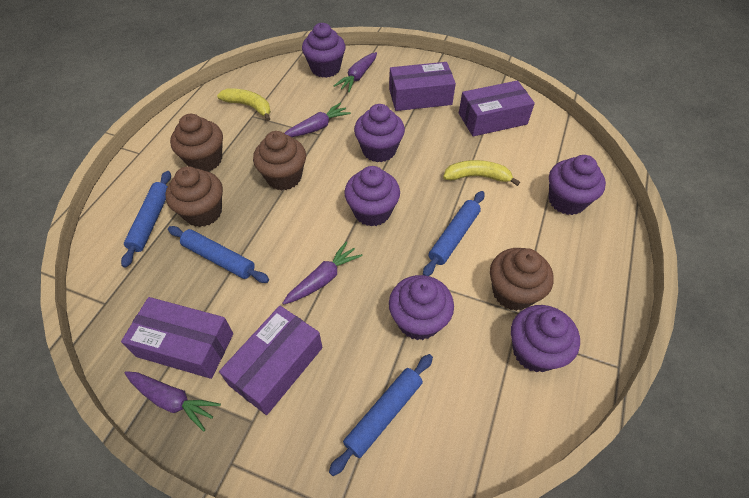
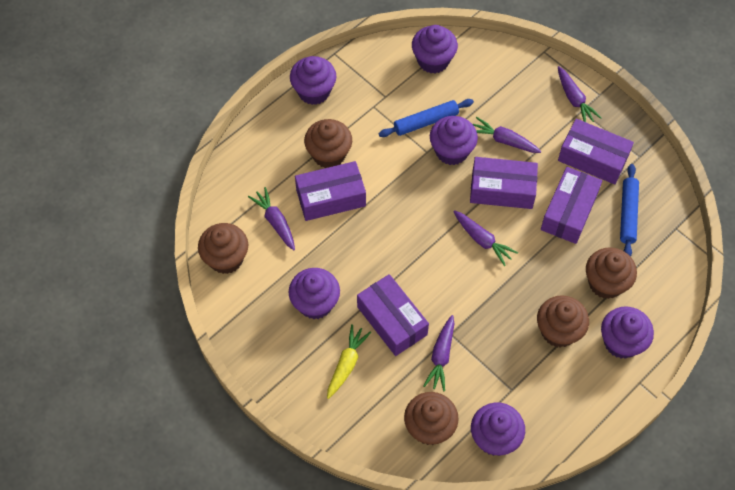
blue rolling pin: [121,171,171,268] [168,226,269,283] [329,354,433,476] [423,191,485,276] = 4 -> [379,99,474,137] [620,164,639,257] = 2
brown cupcake: [165,166,223,227] [170,114,223,172] [253,131,306,191] [490,248,554,311] = 4 -> [198,223,248,274] [304,119,352,168] [404,392,459,445] [537,295,589,348] [586,247,637,299] = 5
purple box: [121,297,233,379] [219,306,323,415] [389,62,456,111] [459,80,535,136] = 4 -> [295,161,366,221] [357,274,429,356] [470,157,538,209] [541,167,602,244] [558,119,634,184] = 5
purple carrot: [125,371,221,432] [283,241,362,305] [284,103,351,137] [334,52,377,92] = 4 -> [248,187,295,250] [423,315,454,391] [453,210,518,266] [473,117,542,153] [558,66,602,122] = 5
yellow banana: [217,88,271,121] [443,160,520,186] = 2 -> none = 0
yellow carrot: none = 0 -> [327,324,371,399] = 1

